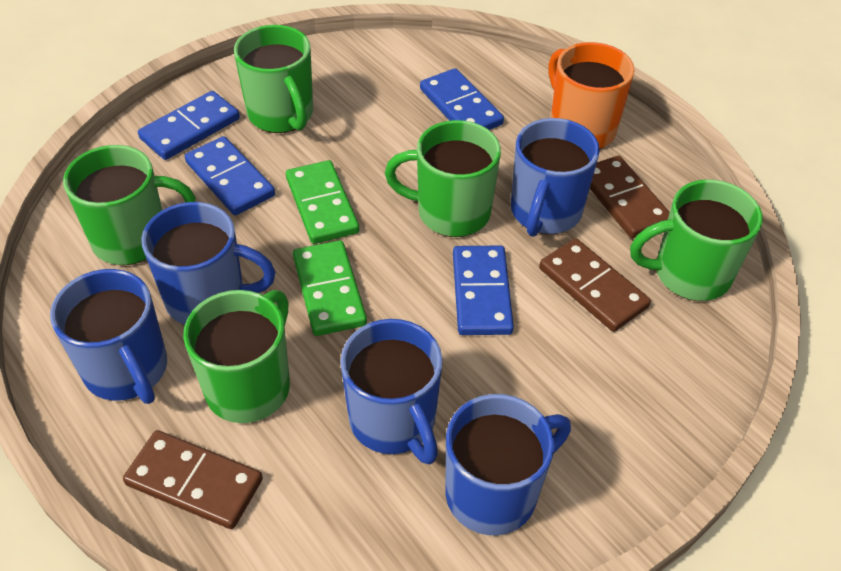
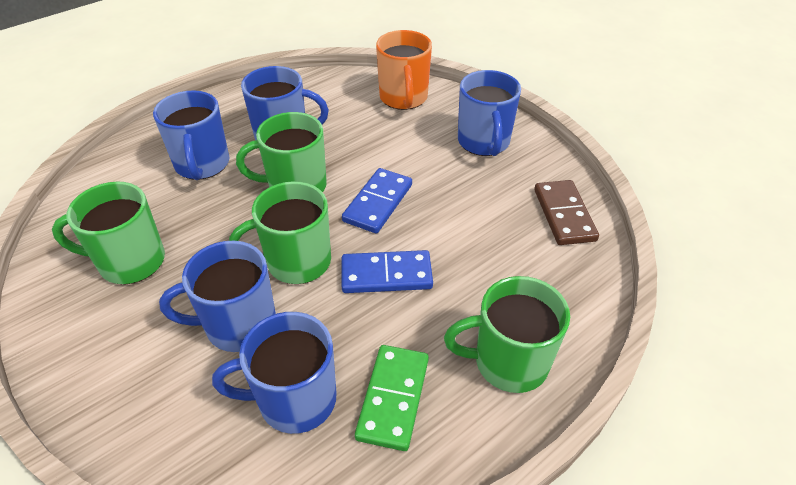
blue domino: [138,91,240,160] [185,136,275,215] [420,68,504,130] [453,246,514,335] = 4 -> [342,168,412,233] [342,250,433,293] = 2
brown domino: [123,430,263,529] [539,238,651,332] [590,155,670,238] = 3 -> [534,180,599,245] = 1
green domino: [286,160,359,244] [293,240,367,336] = 2 -> [355,345,429,451] = 1
green mug: [63,145,196,265] [183,290,290,423] [234,25,313,133] [385,120,501,237] [630,179,763,301] = 5 -> [52,182,165,284] [229,181,331,284] [236,112,327,192] [444,276,570,393] = 4

